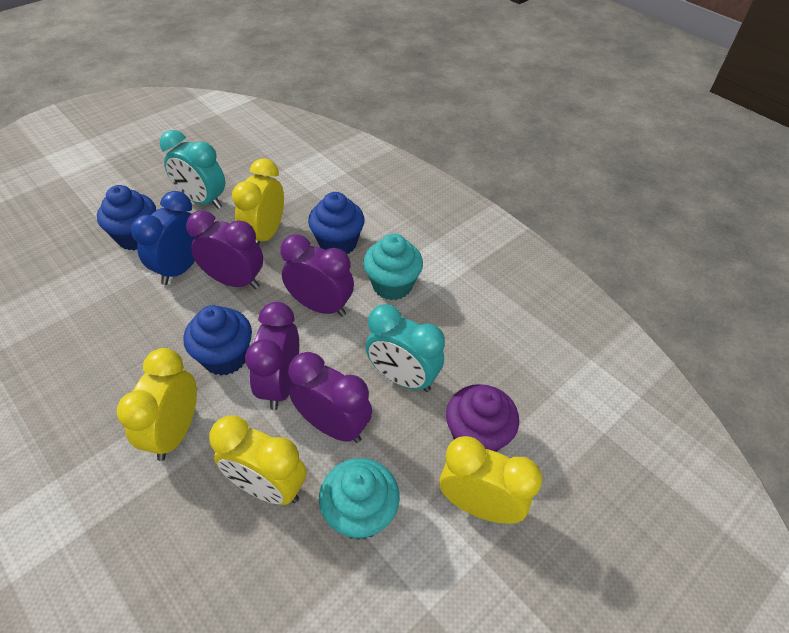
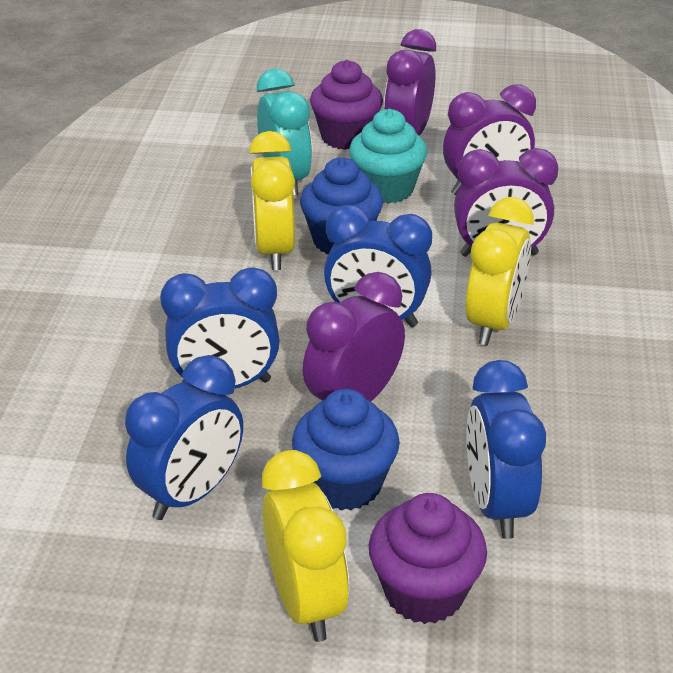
blue clock: [131,191,196,285] = 1 -> [125,355,243,520] [160,267,280,388] [324,205,432,327] [466,360,546,539] = 4
blue cupcake: [97,185,156,250] [183,305,252,375] [308,192,365,254] = 3 -> [292,389,400,511] [300,157,383,254] = 2
purple cupcake: [446,384,519,452] = 1 -> [310,60,383,150] [369,493,487,624] = 2
turquoise clock: [160,130,225,209] [365,304,445,392] = 2 -> [257,69,312,196] = 1
turquoise cupcake: [319,458,400,540] [363,234,423,300] = 2 -> [349,109,427,203] = 1
yellow clock: [117,348,197,461] [209,415,306,505] [232,159,284,245] [440,436,543,524] = 4 -> [249,131,295,270] [262,450,349,642] [466,197,534,345] = 3

